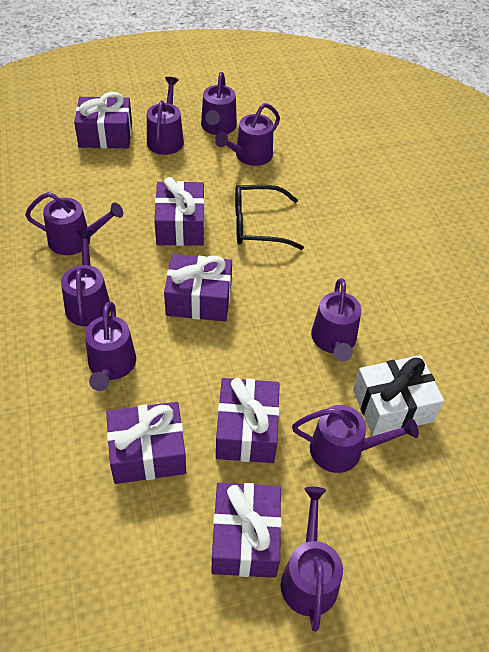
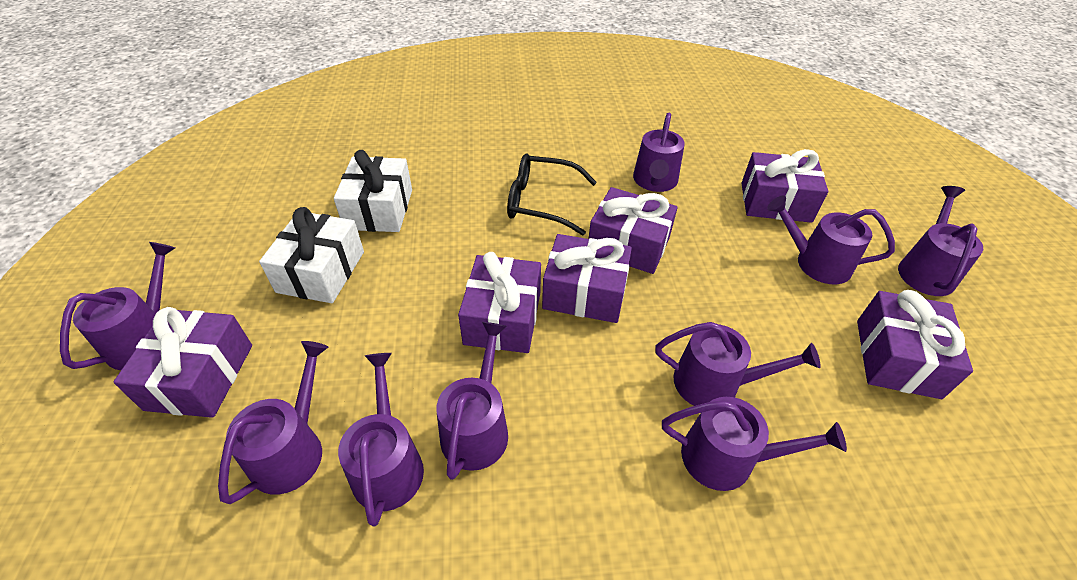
white gift: [353,355,444,436] = 1 -> [259,207,364,303] [334,150,412,232] = 2

